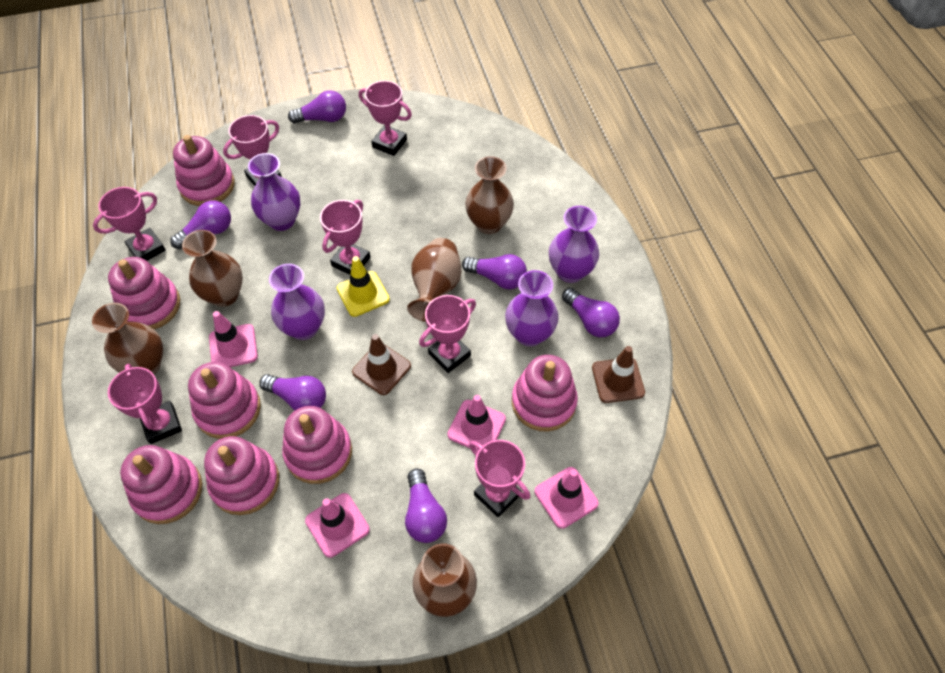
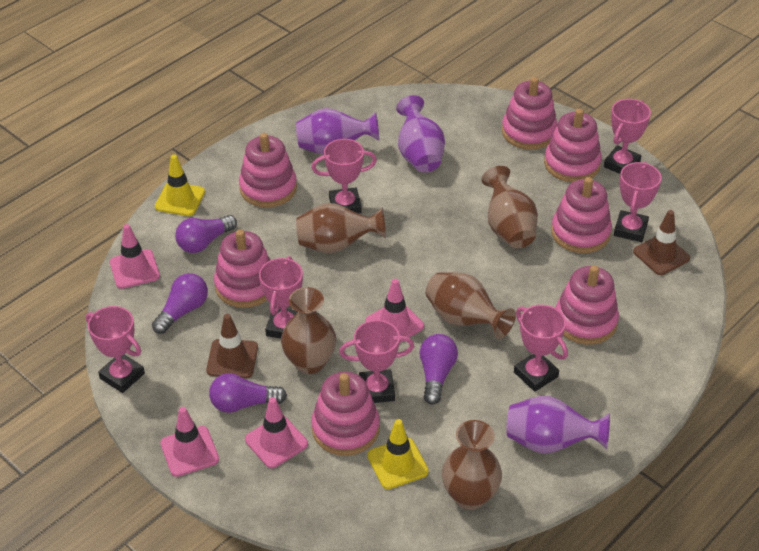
purple light bulb: [170,200,231,249] [259,374,326,411] [288,90,346,124] [405,468,447,543] [462,254,527,289] [562,288,620,337] = 6 -> [152,273,208,334] [175,215,237,253] [209,373,287,413] [419,334,458,405] = 4
purple vase: [248,153,300,231] [269,264,325,340] [505,270,559,347] [549,206,599,283] = 4 -> [296,108,379,155] [396,95,445,172] [507,396,610,454] = 3
yellow traffic cone: [337,256,390,317] = 1 -> [155,155,205,216] [367,419,429,489] = 2

